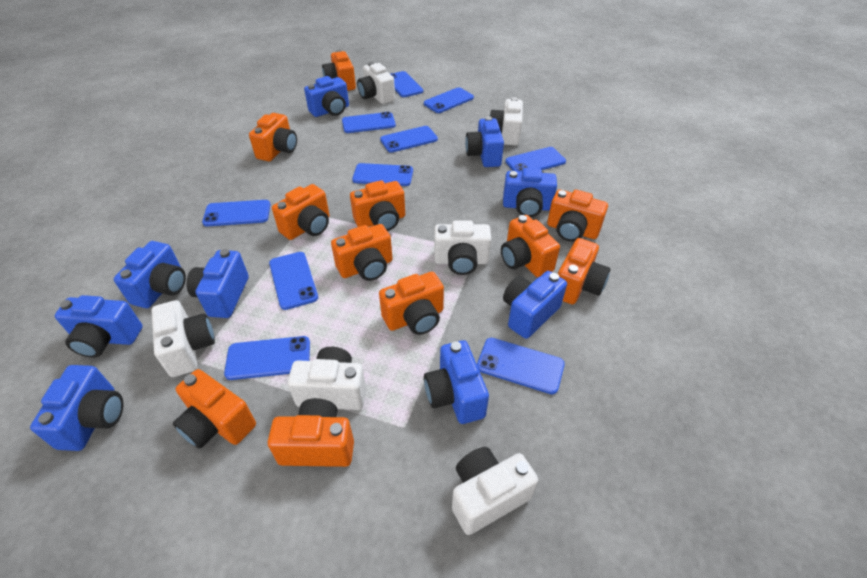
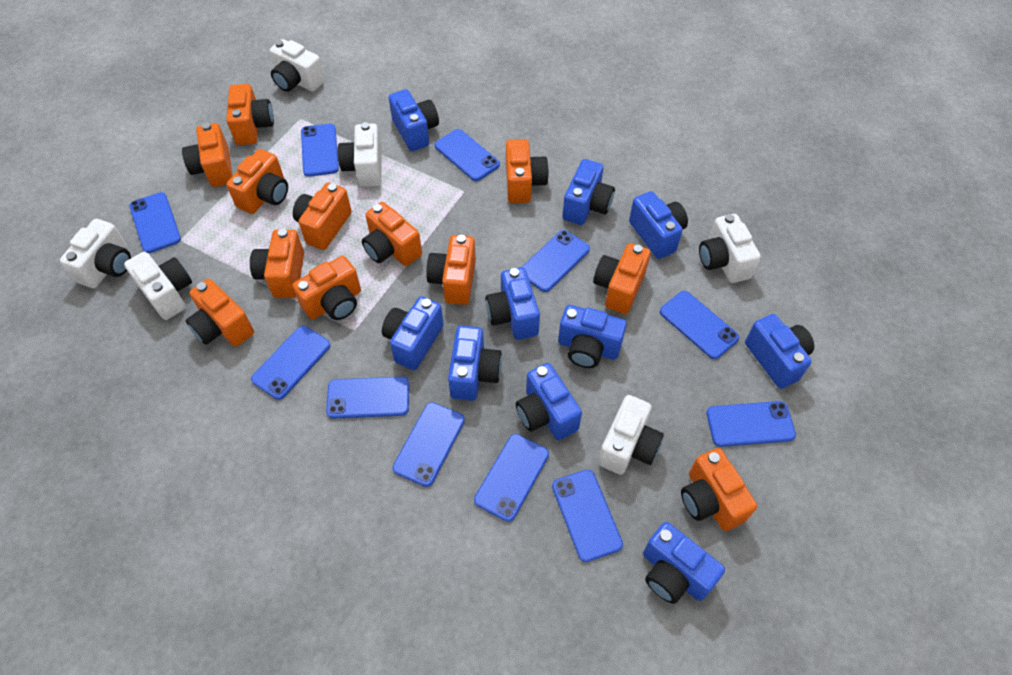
blue camera: [30,365,124,451] [55,295,143,358] [114,241,186,308] [186,249,249,318] [304,76,349,117] [424,340,489,424] [465,116,504,167] [503,168,557,217] [503,271,567,339] = 9 -> [382,296,444,370] [389,89,439,151] [448,326,502,401] [486,267,540,340] [516,363,582,440] [558,305,627,368] [562,159,615,225] [629,191,688,259] [643,522,725,604] [745,314,814,389] = 10
blue phone: [202,200,270,227] [224,336,310,380] [269,252,318,310] [342,112,396,133] [352,163,413,186] [380,126,438,153] [390,71,423,97] [424,87,474,113] [477,338,565,394] [505,147,566,171] = 10 -> [129,192,181,253] [251,326,330,400] [301,124,339,177] [326,377,409,419] [392,402,465,487] [435,129,500,181] [474,434,549,522] [522,230,590,292] [552,470,623,562] [660,291,739,359] [706,401,796,447] = 11
orange camera: [173,369,256,449] [249,113,297,161] [268,398,354,467] [272,184,329,240] [322,50,356,91] [331,224,393,281] [350,180,405,231] [379,272,444,335] [501,215,560,277] [547,190,608,242] [558,238,610,305] = 11 -> [182,123,233,187] [185,279,254,347] [226,84,274,145] [226,149,288,214] [250,229,304,298] [292,256,361,320] [293,183,352,250] [362,202,422,266] [426,235,476,305] [506,139,549,203] [593,243,651,314] [681,448,757,531] = 12

